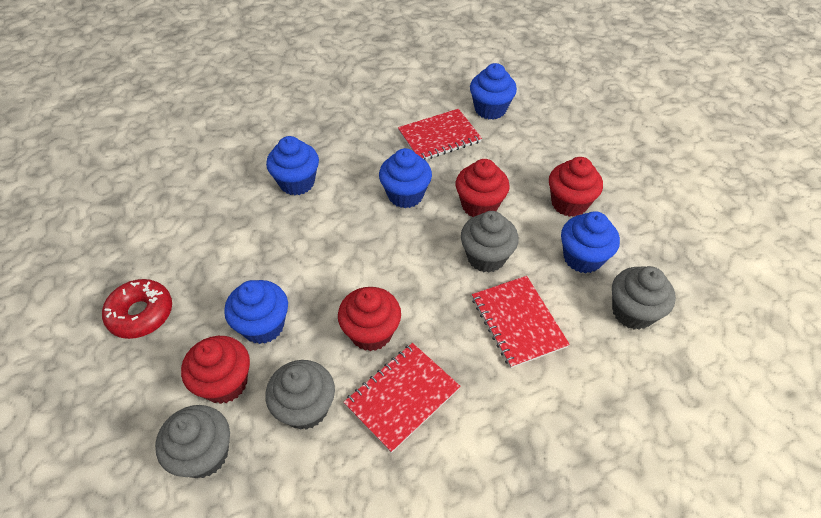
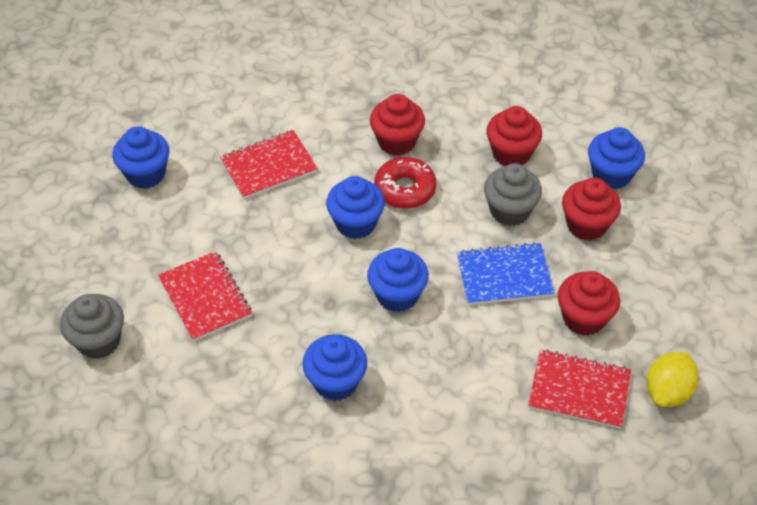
blue notebook: none = 0 -> [457,242,554,305] = 1
grey cupcake: [155,405,230,478] [265,360,335,430] [461,211,519,273] [612,266,676,330] = 4 -> [60,294,124,359] [484,163,542,226] = 2
yellow lemon: none = 0 -> [646,352,699,407] = 1

